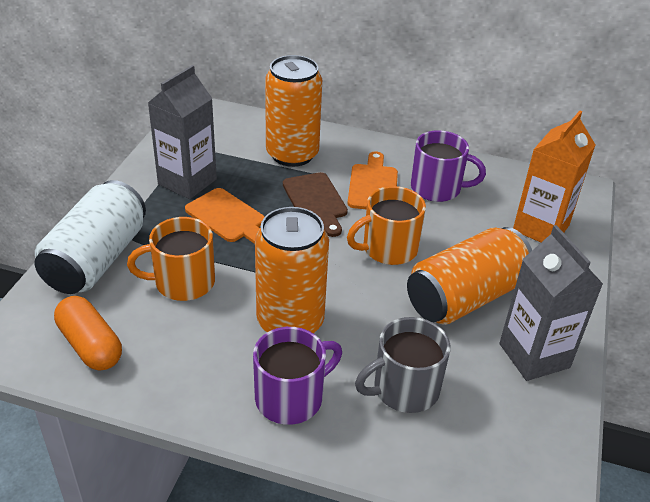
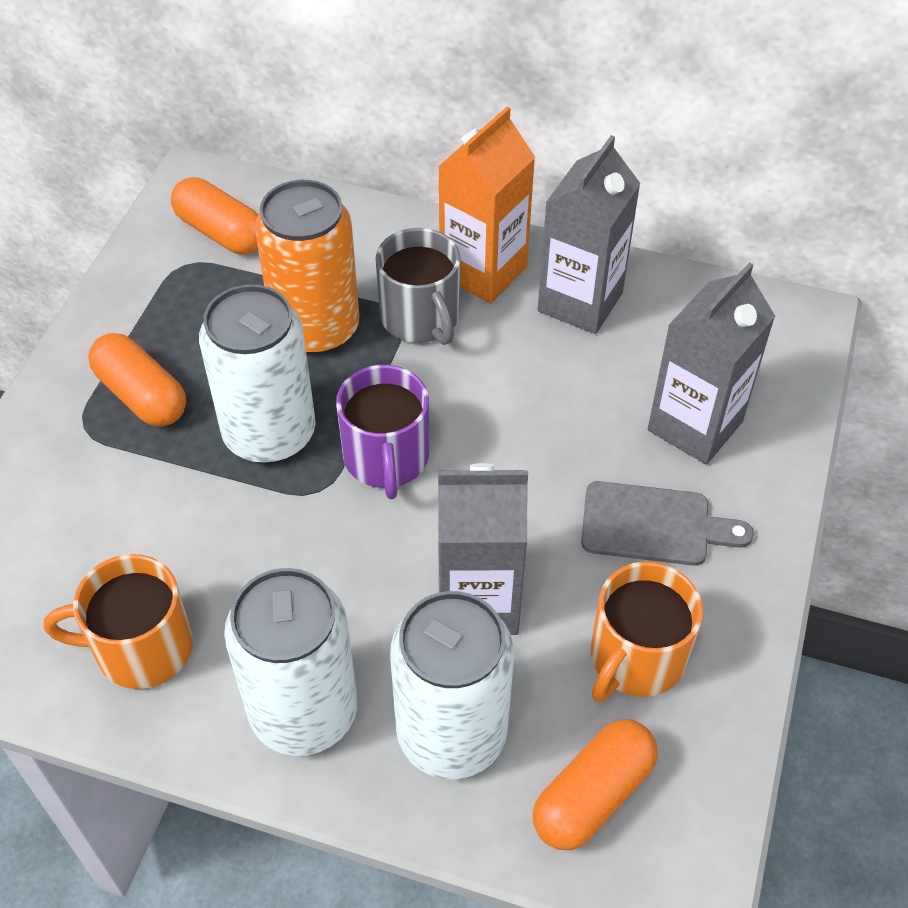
brown cutting board: [283,172,348,237] = 1 -> none = 0
grey carton: [148,65,217,199] [499,225,603,381] = 2 -> [438,463,528,635] [538,135,641,334] [648,262,775,465] = 3
grey cutting board: none = 0 -> [581,481,754,566] = 1
orange can: [255,207,329,333] [265,55,322,167] [407,227,532,325] = 3 -> [255,180,359,355] = 1
orange capsule: [54,296,122,371] = 1 -> [88,333,186,427] [171,177,259,254] [533,719,658,850] = 3
orange cutting board: [185,188,265,244] [347,152,398,209] = 2 -> none = 0
purple mug: [253,327,342,425] [411,130,486,202] = 2 -> [336,365,429,499] = 1
white can: [35,180,146,294] = 1 -> [199,284,315,464] [224,568,357,756] [390,591,514,779] = 3

